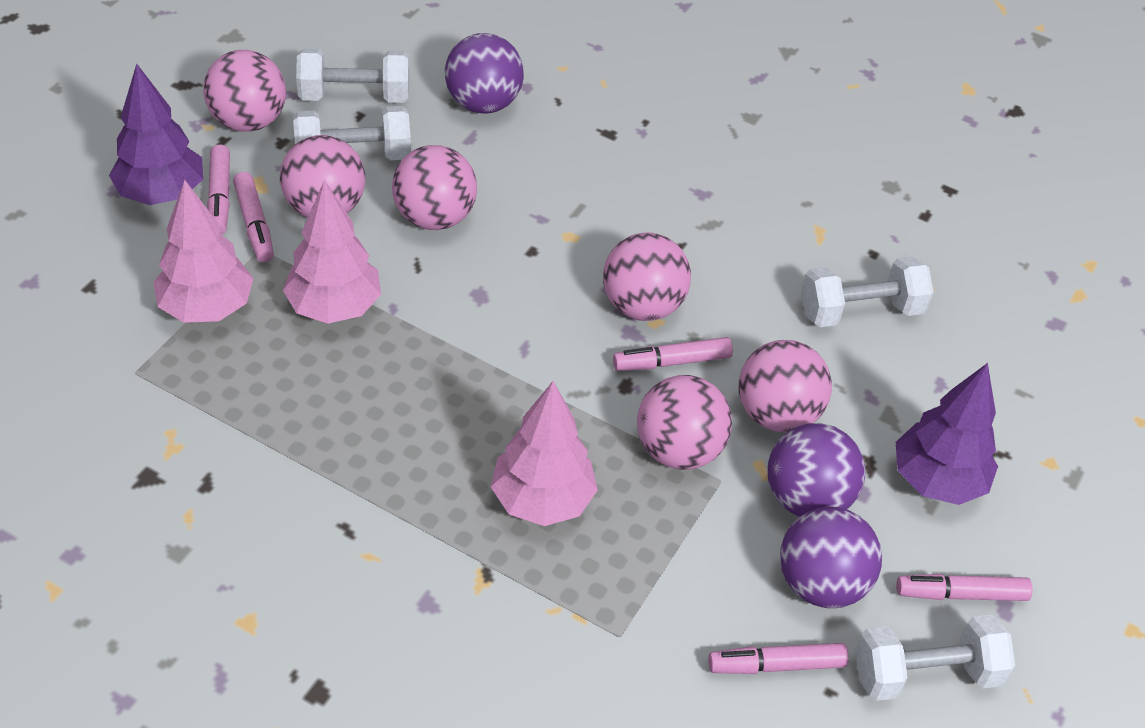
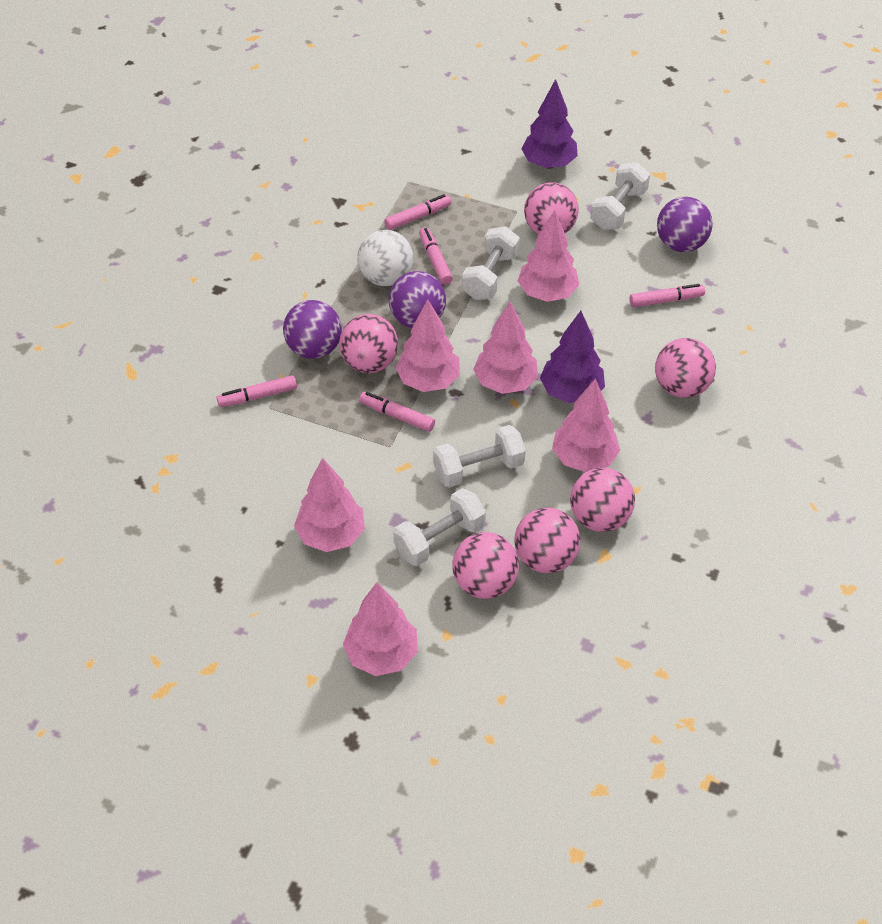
pink tree: [154,180,254,323] [283,180,381,324] [491,381,598,526] = 3 -> [294,458,365,552] [343,582,418,676] [396,299,460,392] [473,301,538,394] [518,210,579,302] [552,379,620,472] = 6
white ball: none = 0 -> [358,230,413,286] = 1

